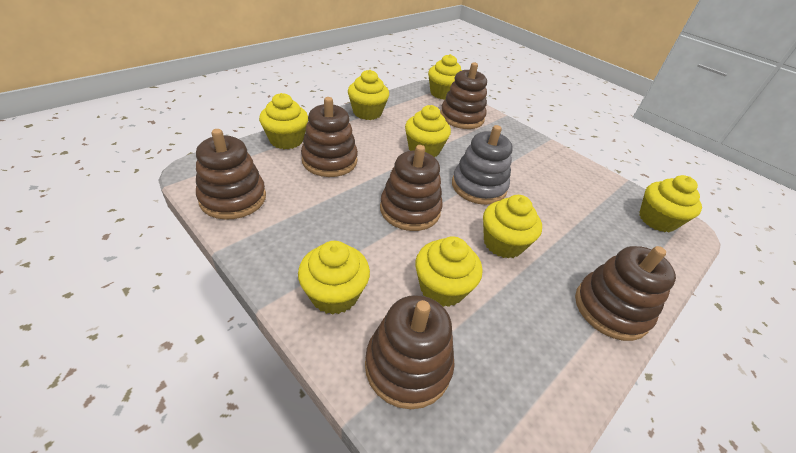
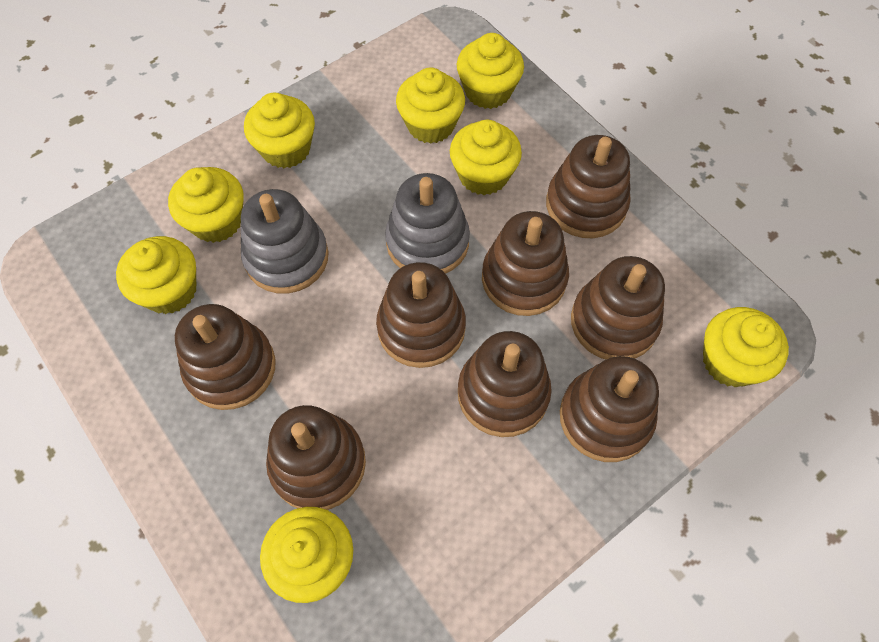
brown stacking toy: [196,129,266,220] [301,97,358,177] [365,295,455,409] [380,145,443,231] [440,63,487,129] [575,246,676,341] = 6 -> [175,304,276,410] [266,405,366,510] [376,262,466,368] [458,331,552,437] [482,211,569,316] [546,135,631,238] [560,356,659,462] [571,256,665,359] = 8
grey stacking toy: [452,125,513,205] = 1 -> [241,189,329,294] [385,173,470,274] = 2

